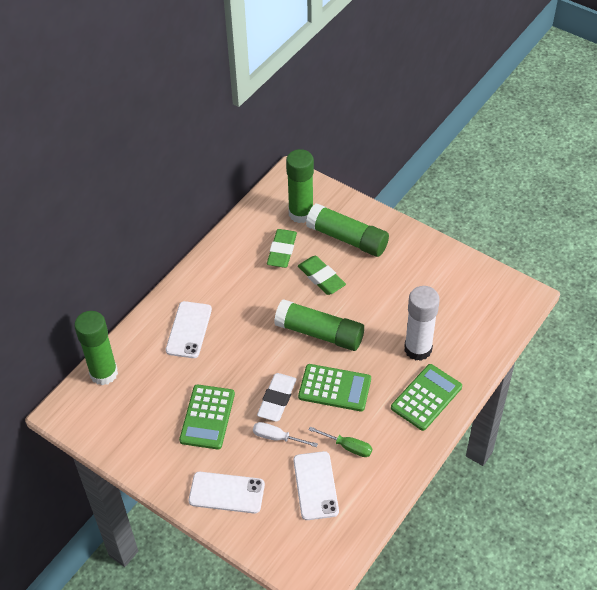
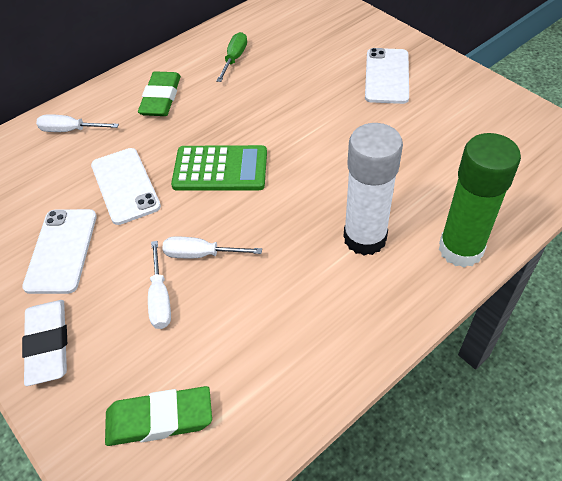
green calculator: [179,384,235,450] [298,364,371,411] [391,364,462,431] = 3 -> [171,145,267,191] = 1
green glue stick: [74,311,118,385] [274,300,364,351] [286,149,314,223] [306,203,389,257] = 4 -> [439,133,521,268] = 1
white screwdriver: [253,422,318,447] = 1 -> [36,114,119,132] [148,241,171,329] [162,236,262,258] = 3

